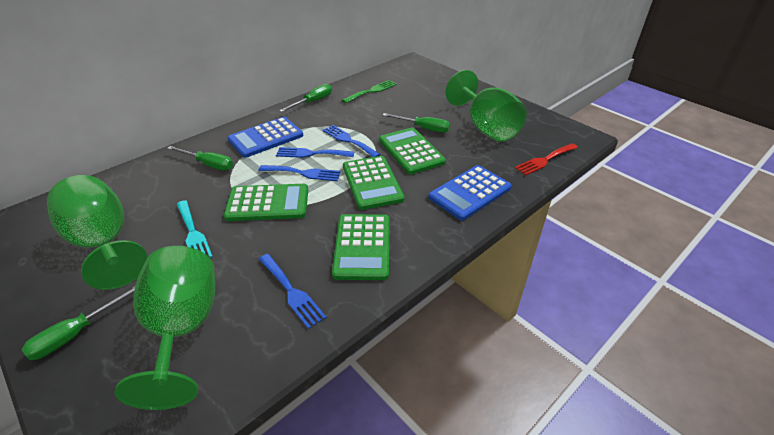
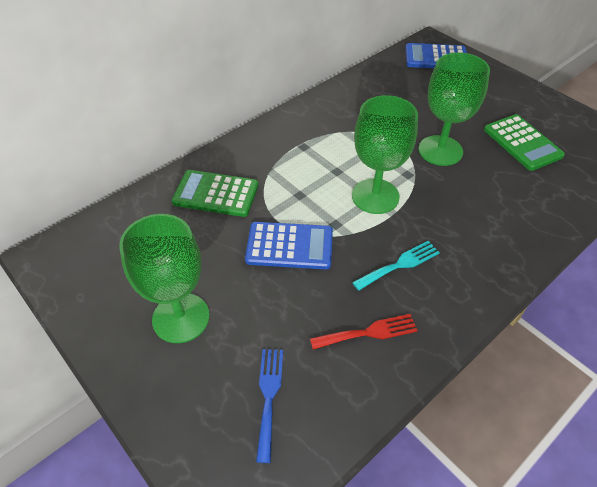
blue fork: [258,254,327,329] [259,165,341,181] [276,147,354,158] [323,125,381,157] = 4 -> [256,349,283,463] = 1
green calculator: [224,184,308,221] [332,214,390,280] [343,156,405,210] [379,127,446,174] = 4 -> [172,170,259,217] [484,114,565,171] = 2
green fork: [342,80,397,103] = 1 -> none = 0
green screwdriver: [22,287,135,360] [167,146,233,170] [279,84,332,112] [383,113,450,133] = 4 -> none = 0

